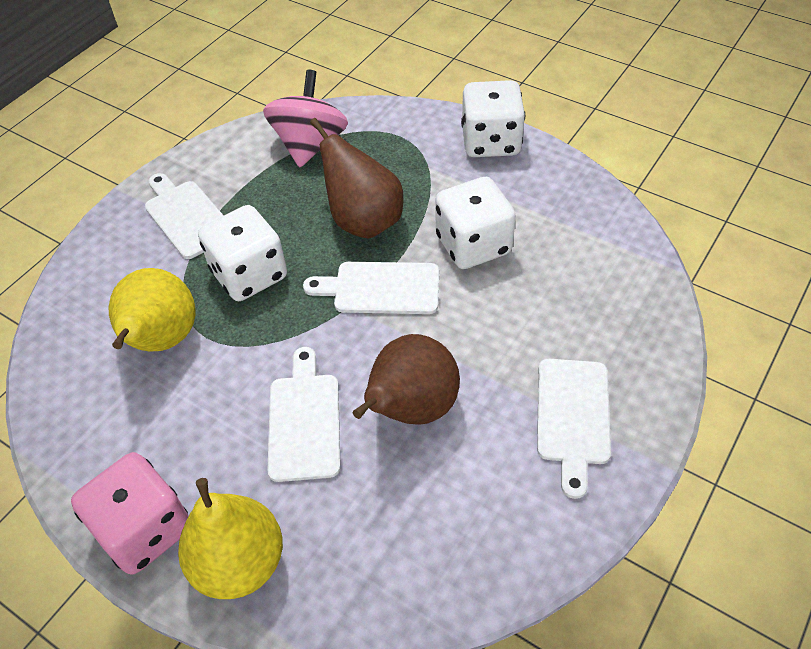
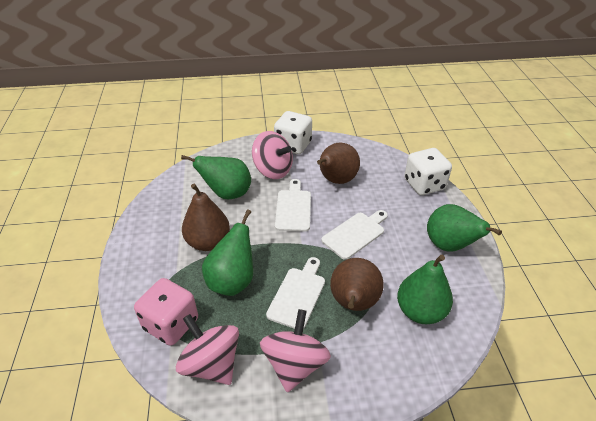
brown pear: [310,118,403,239] [353,334,460,425] = 2 -> [182,184,230,251] [317,143,360,184] [330,258,384,311] = 3
green pear: none = 0 -> [181,155,251,199] [202,209,253,296] [397,255,453,324] [427,204,502,252] = 4
pink spinning top: [263,70,348,167] = 1 -> [176,314,239,385] [252,131,293,179] [260,309,331,392] = 3
white cutting board: [145,173,224,259] [267,347,341,482] [303,262,439,314] [537,359,611,499] = 4 -> [266,257,325,329] [275,179,311,232] [321,210,388,260] = 3
white dice: [198,205,287,301] [435,177,516,269] [461,80,525,157] = 3 -> [274,111,312,154] [404,148,452,195] = 2
yellow pear: [109,268,195,351] [178,478,283,599] = 2 -> none = 0

